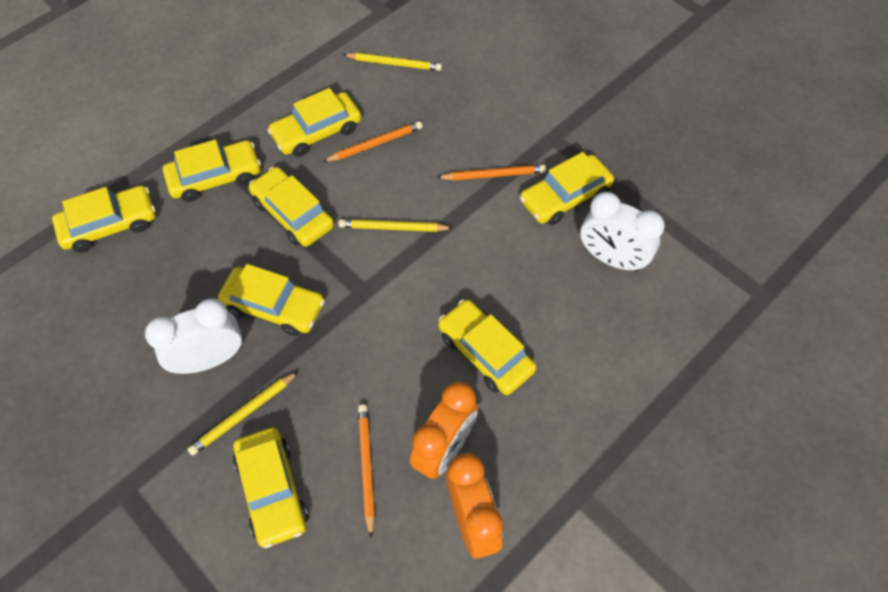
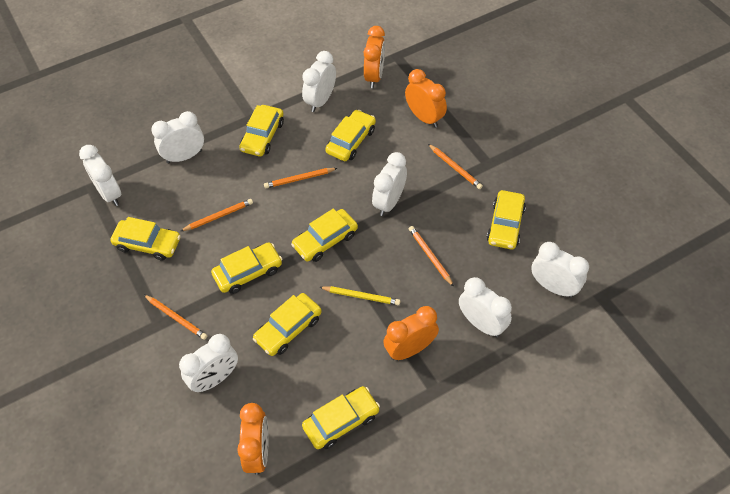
orange clock: [410,382,478,479] [446,453,503,559] = 2 -> [237,403,268,475] [364,26,385,88] [383,306,439,360] [405,69,447,128] = 4
orange pencil: [323,121,423,162] [358,405,375,538] [436,164,546,181] = 3 -> [143,294,207,340] [181,199,253,231] [264,168,337,188] [409,226,454,287] [428,144,483,189] = 5
white clock: [145,299,242,374] [580,192,665,272] = 2 -> [79,145,121,206] [151,111,204,163] [179,334,238,392] [302,51,336,112] [372,152,407,216] [459,277,512,337] [531,242,589,298] = 7
yellow pencil: [187,371,299,456] [338,219,453,232] [343,53,442,71] = 3 -> [319,286,400,305] = 1

